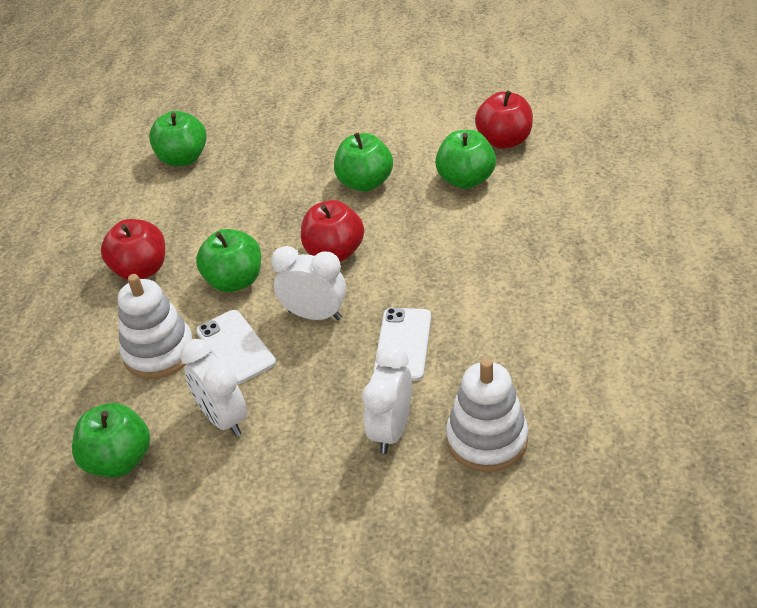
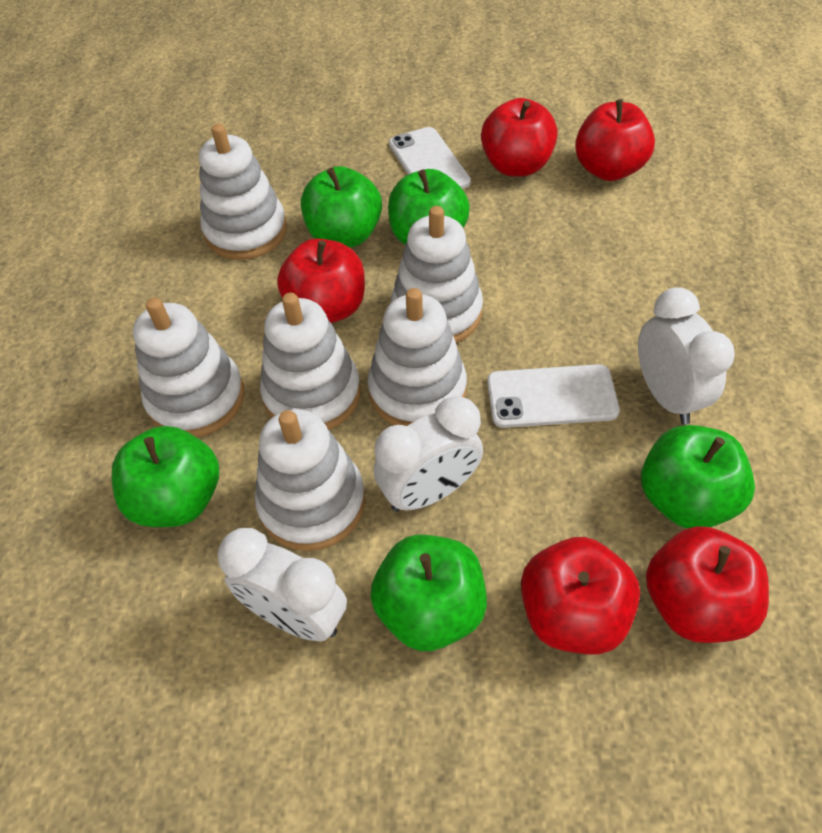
red apple: [101,219,165,280] [301,200,364,262] [475,90,533,149] = 3 -> [277,238,365,323] [481,98,558,177] [521,537,640,655] [575,99,655,181] [646,526,769,643] = 5
white stacking toy: [118,274,194,379] [446,358,528,472] = 2 -> [133,298,244,437] [199,124,287,260] [255,409,365,551] [260,293,361,430] [367,288,467,426] [391,206,483,343] = 6

